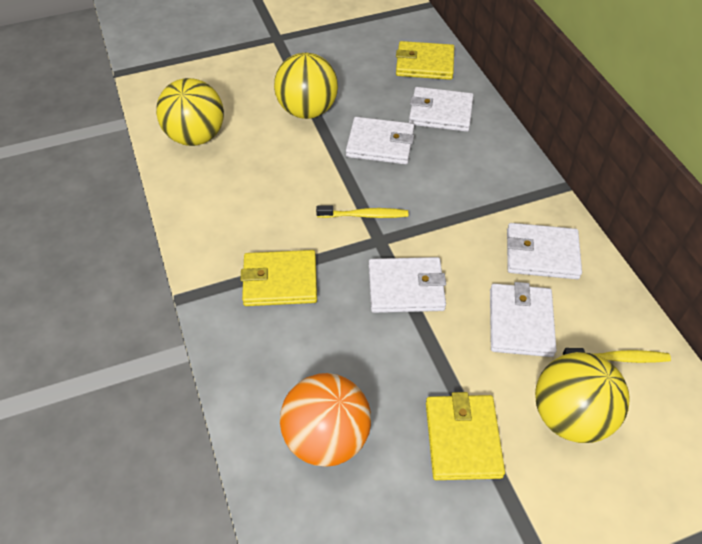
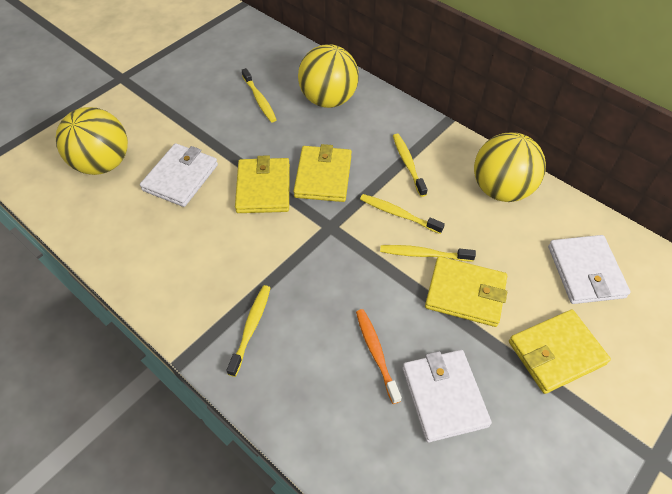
orange ball: [280,373,371,467] = 1 -> none = 0
orange toothbrush: none = 0 -> [356,309,402,404] = 1
white wallet: [346,117,414,164] [369,257,446,313] [409,87,474,132] [490,282,557,357] [507,223,582,279] = 5 -> [140,143,218,207] [402,350,492,442] [548,235,631,304] = 3
yellow toothbrush: [316,205,408,218] [563,348,671,363] = 2 -> [226,285,270,377] [242,68,277,122] [360,194,445,234] [380,245,476,261] [393,134,428,197] = 5
yellow wallet: [240,250,317,306] [396,41,454,80] [426,392,505,480] = 3 -> [235,155,290,213] [293,144,352,202] [425,256,507,327] [509,309,611,394] = 4

